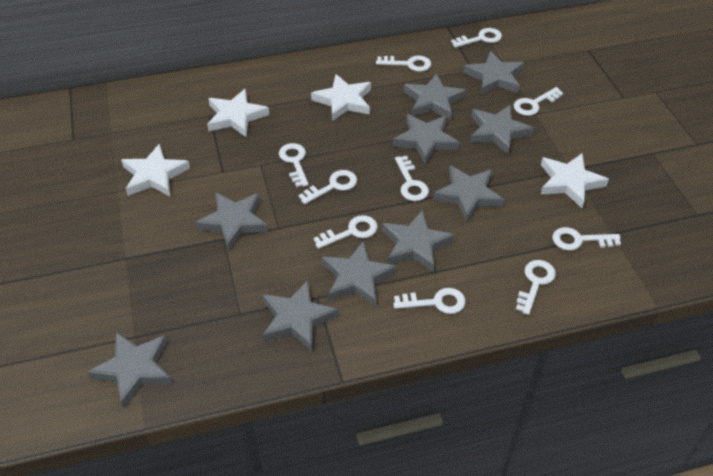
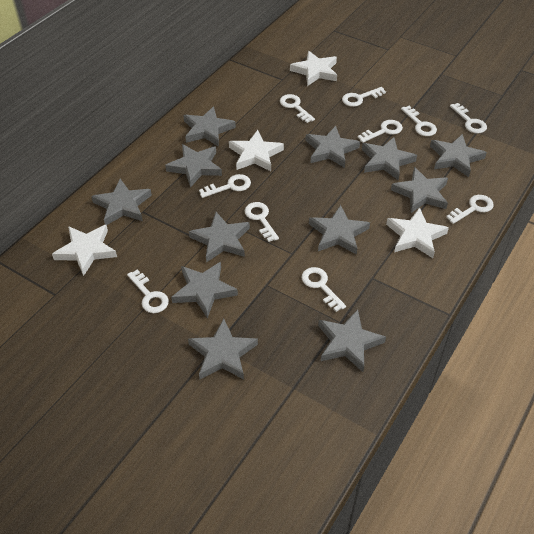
grey star: [87,332,173,408] [195,192,269,250] [262,280,339,351] [322,242,397,306] [382,210,455,273] [393,114,459,164] [404,73,466,120] [433,165,504,222] [464,51,524,95] [470,105,534,155] = 10 -> [91,179,152,225] [165,144,222,188] [171,262,238,318] [183,106,236,147] [188,319,258,380] [189,212,250,263] [305,126,360,168] [309,205,370,255] [318,309,386,372] [362,137,417,180] [391,167,448,213] [430,134,487,177] = 12

